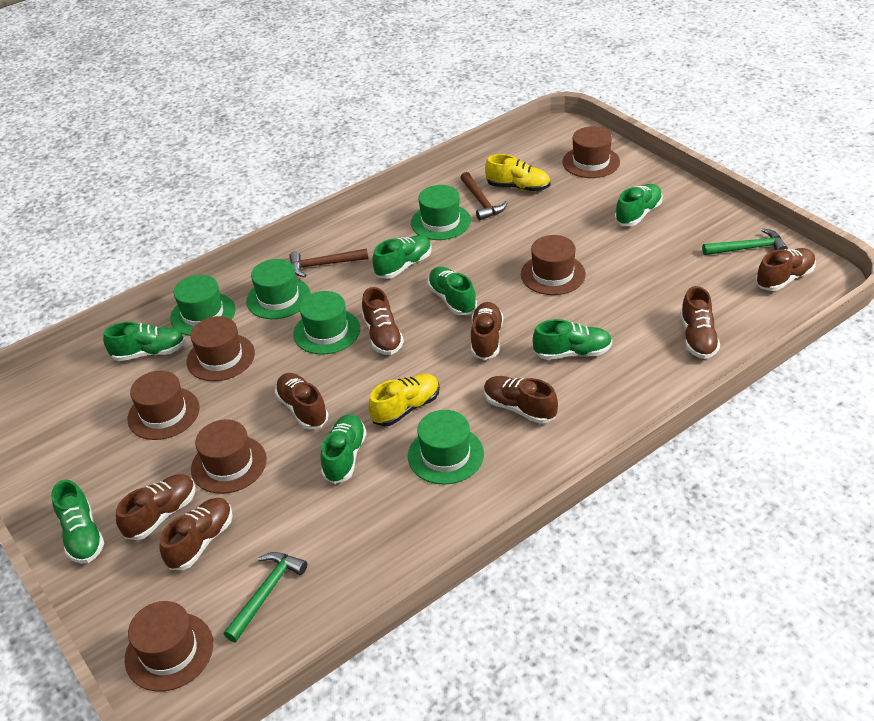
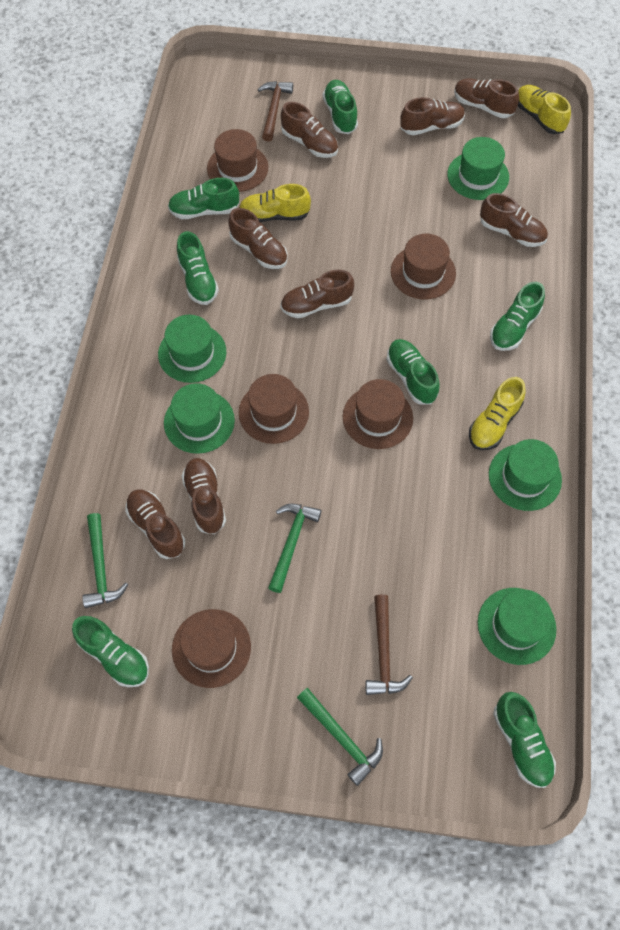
brown hat: [125,601,213,692] [127,371,200,440] [187,316,255,381] [191,419,267,494] [521,235,586,295] [563,127,620,178] = 6 -> [172,609,251,688] [207,129,268,192] [239,374,309,444] [343,379,413,449] [391,234,456,299] = 5
green hammer: [224,552,307,642] [702,228,788,255] = 2 -> [82,513,128,608] [268,504,321,593] [297,688,383,786] = 3
yellow shoe: [369,374,440,426] [485,154,550,191] = 2 -> [239,184,311,222] [469,377,526,450] [518,85,571,134] = 3

